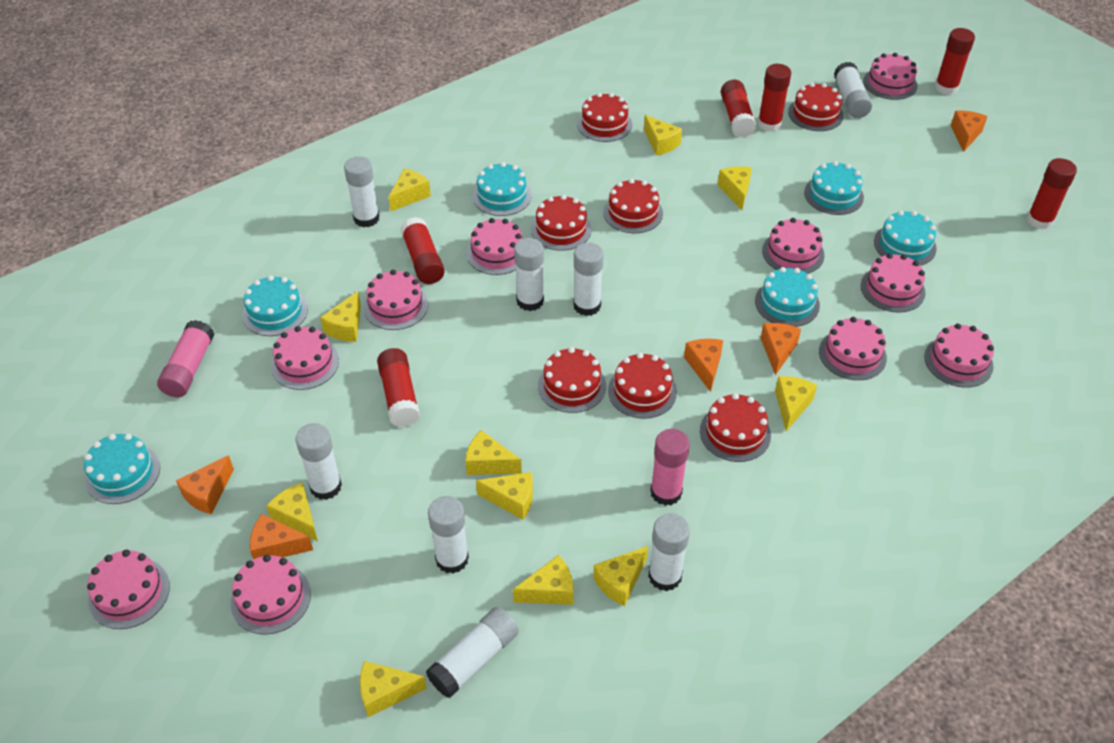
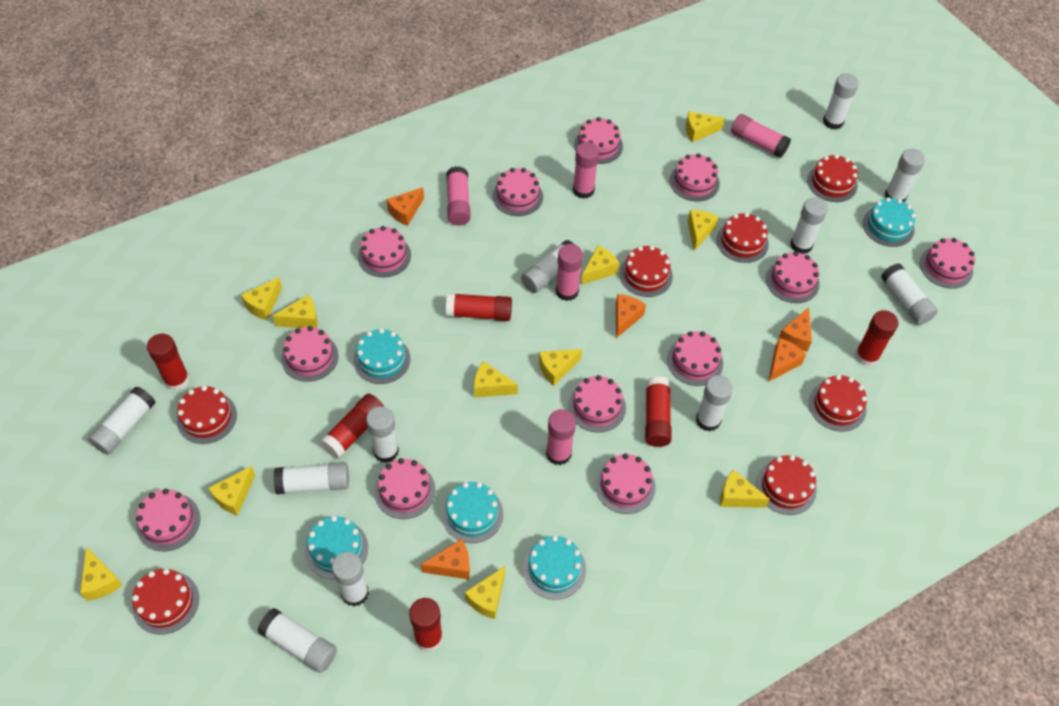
pink cake: [87,549,170,629] [231,555,311,635] [271,326,339,390] [364,270,428,330] [466,218,522,275] [762,218,825,274] [819,317,887,380] [861,253,926,313] [863,53,918,100] [924,323,994,388] = 10 -> [136,489,200,551] [281,326,339,382] [358,226,411,277] [374,458,436,519] [492,168,543,216] [568,375,626,433] [574,117,623,164] [595,454,656,514] [667,331,723,386] [670,153,720,201] [766,251,820,303] [920,238,975,289] = 12
pink glue stick: [157,320,214,397] [650,429,690,506] = 2 -> [446,166,471,226] [546,409,576,465] [556,244,583,301] [573,142,599,199] [731,114,791,158] = 5
turquoise cake: [84,434,160,504] [242,275,308,336] [473,162,532,216] [755,267,820,327] [804,161,864,215] [874,210,937,266] = 6 -> [305,516,368,579] [353,328,410,384] [442,482,503,543] [523,535,586,600] [862,197,916,247] = 5
white glue stick: [296,423,342,500] [344,156,380,227] [426,607,519,698] [428,496,469,574] [514,238,544,311] [573,243,604,316] [648,513,690,591] [834,62,872,118] = 8 -> [88,386,155,454] [258,608,337,673] [274,462,349,494] [332,552,369,606] [366,406,399,463] [521,240,575,293] [696,375,733,431] [790,197,828,254] [823,74,859,130] [881,263,938,325] [885,149,925,202] = 11

